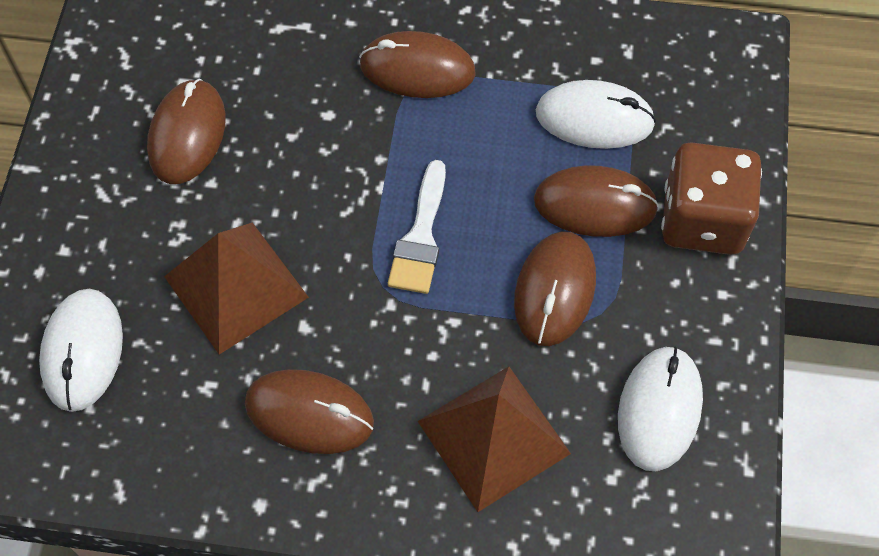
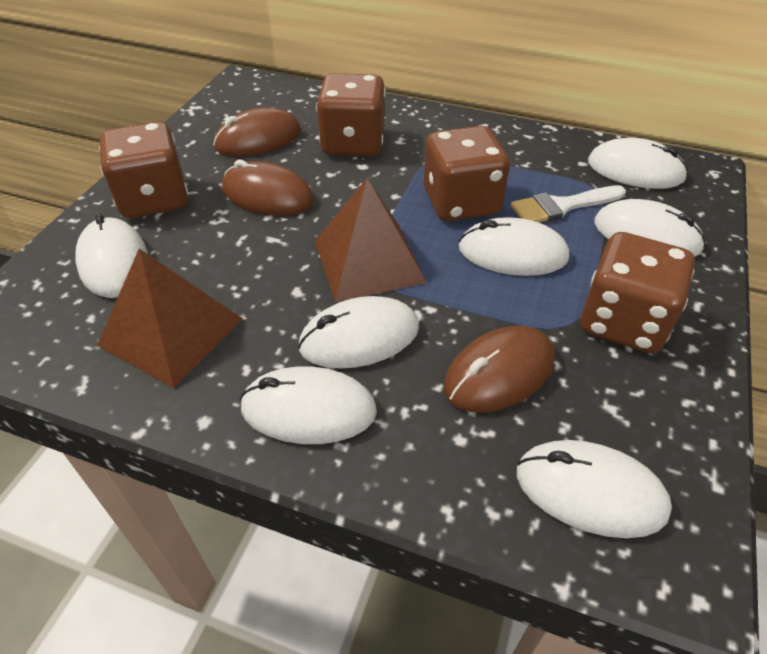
brown dice: [661,142,762,255] = 1 -> [99,122,188,218] [316,73,386,156] [424,126,510,221] [580,232,695,353] = 4
brown mouse: [147,79,226,184] [245,369,374,454] [359,31,476,98] [514,231,596,346] [534,165,659,237] = 5 -> [213,107,301,156] [222,159,314,216] [444,326,555,413] = 3
white mouse: [39,289,123,412] [536,80,656,149] [618,347,703,471] = 3 -> [75,213,148,298] [240,366,377,444] [298,296,419,369] [459,217,569,276] [517,440,672,538] [588,138,688,189] [594,199,706,257] = 7

